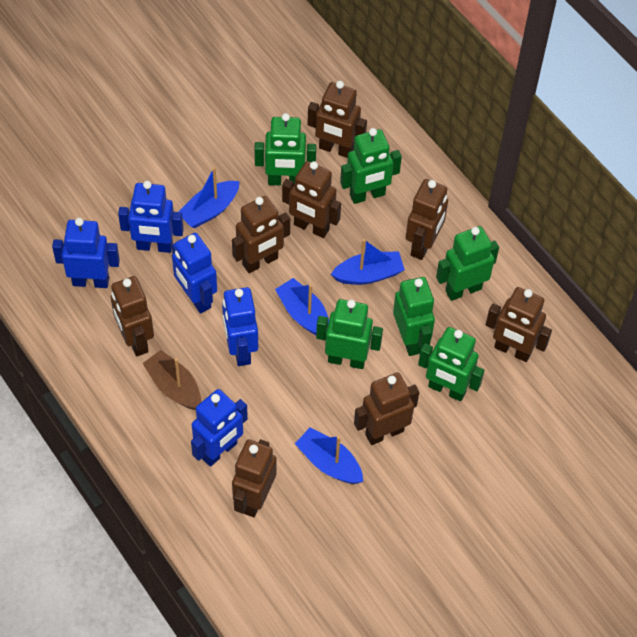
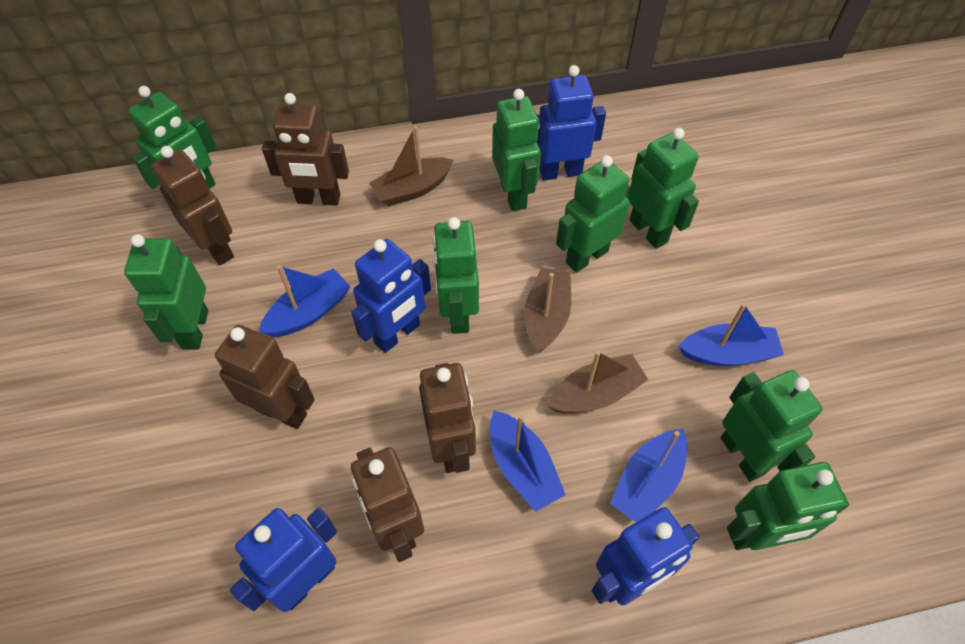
blue robot: [52,218,120,288] [118,181,184,253] [172,233,217,313] [191,389,248,467] [222,287,258,366] = 5 -> [230,508,337,612] [351,239,431,353] [537,65,606,180] [592,507,699,606] = 4
brown boat: [143,350,201,410] = 1 -> [369,126,453,207] [524,267,571,353] [548,351,649,414] = 3
brown robot: [111,276,154,357] [232,196,290,273] [232,439,276,517] [282,161,341,238] [308,81,367,158] [354,372,419,445] [406,179,448,260] [486,287,552,362] = 8 -> [151,146,234,265] [215,325,315,429] [262,93,349,206] [351,447,424,562] [419,363,476,473] = 5
green robot: [255,113,316,185] [316,299,383,369] [340,128,402,204] [393,277,435,356] [418,327,484,401] [436,226,499,301] = 6 -> [124,234,208,350] [128,86,217,189] [432,217,479,334] [492,89,541,211] [556,155,630,273] [628,128,699,249] [721,370,823,482] [727,462,849,550] = 8

